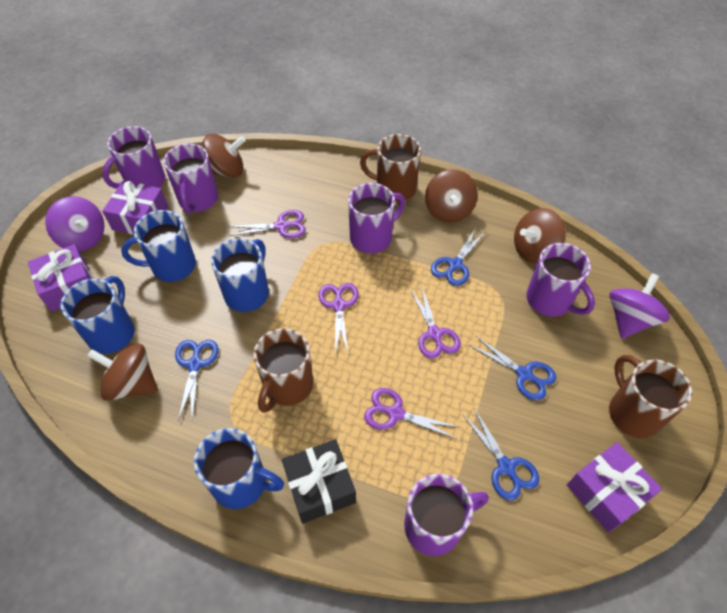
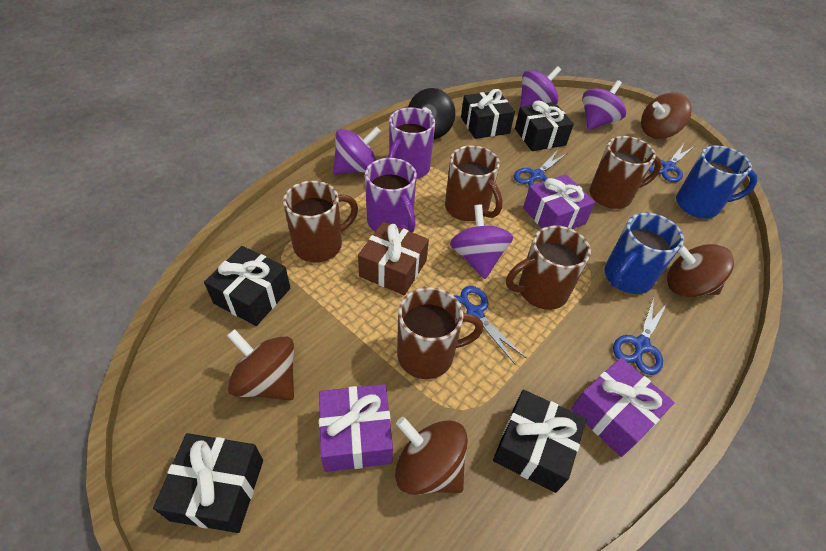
black gift: [282,439,356,524] = 1 -> [153,433,263,533] [204,246,290,326] [461,89,515,139] [493,390,586,493] [515,100,574,151] = 5
black spinning top: none = 0 -> [408,88,455,139] = 1
blue mug: [60,276,135,354] [121,210,196,282] [194,428,284,509] [211,238,269,312] = 4 -> [605,213,684,294] [676,145,758,218] = 2
brown gift: none = 0 -> [358,222,429,295] = 1
brown mug: [253,328,313,413] [360,134,421,202] [609,355,692,438] = 3 -> [283,181,358,263] [397,287,483,379] [445,145,503,221] [506,226,591,310] [589,136,662,209] = 5
purple mug: [102,126,165,188] [163,143,218,213] [348,183,405,253] [404,474,489,556] [526,243,595,317] = 5 -> [365,158,417,232] [388,107,435,179] = 2
purple scissors: [229,210,306,238] [318,283,359,354] [364,388,459,439] [411,287,461,359] = 4 -> none = 0
purple spinning top: [45,196,104,251] [609,273,670,339] = 2 -> [333,126,381,174] [450,204,513,279] [520,66,561,107] [582,80,626,130] = 4

